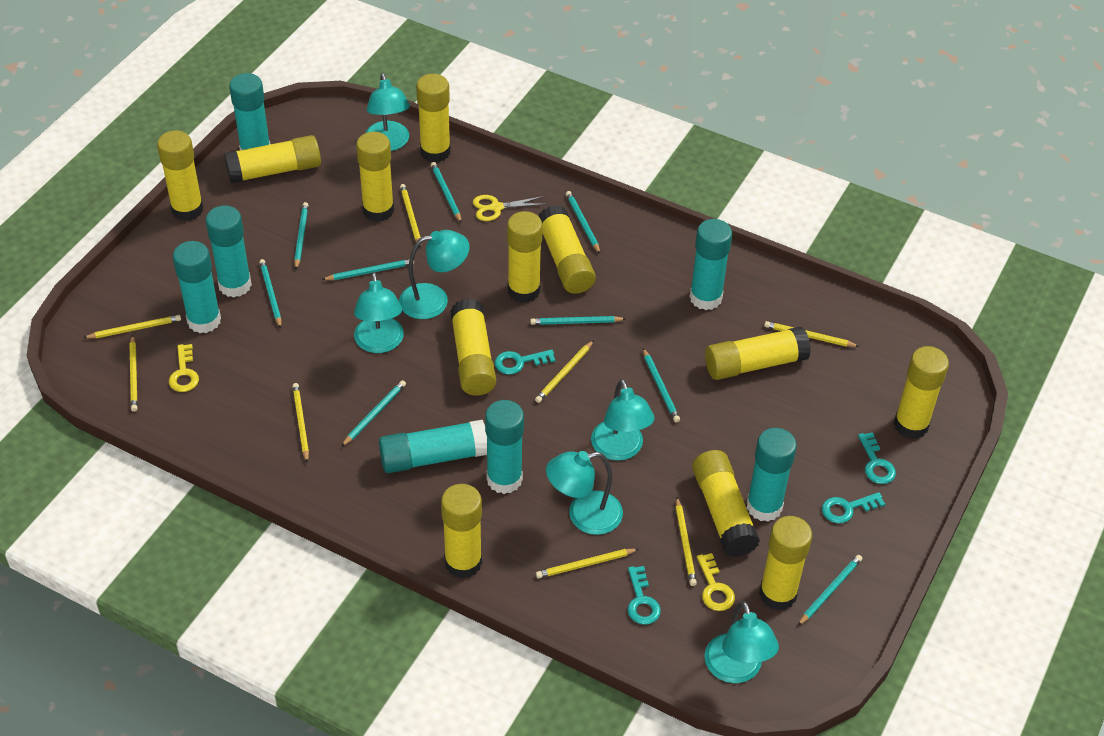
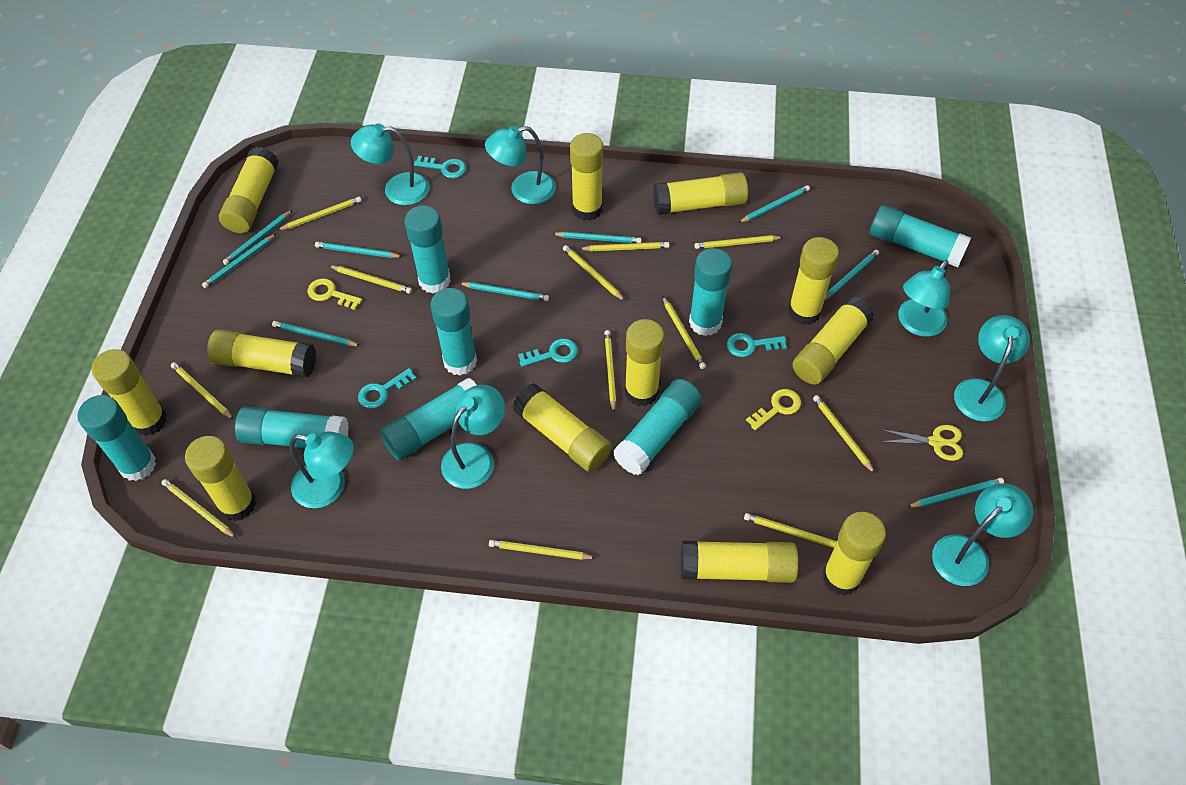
turquoise glue stick: [173,241,221,333] [206,206,252,297] [229,73,270,150] [379,420,487,473] [485,400,524,494] [690,219,732,310] [747,428,797,522] = 7 -> [78,395,156,481] [235,406,349,448] [380,378,477,460] [405,206,451,294] [431,288,477,376] [613,379,702,475] [689,248,732,336] [870,205,971,267] = 8
turquoise lamp: [354,272,404,353] [365,73,410,151] [399,230,470,319] [546,451,623,535] [591,379,655,461] [704,601,779,683] = 6 -> [290,431,354,508] [351,123,429,205] [441,385,505,489] [485,126,556,204] [898,260,950,337] [932,483,1033,586] [954,315,1030,422] = 7
yellow pencil: [83,315,181,338] [130,335,138,412] [292,383,309,463] [400,184,421,248] [535,340,594,403] [536,549,638,579] [676,497,697,586] [764,321,860,347] = 8 -> [161,479,236,538] [171,362,234,420] [278,197,362,230] [329,265,412,294] [489,540,596,560] [563,245,625,301] [579,242,669,251] [604,330,616,412] [662,296,706,369] [694,235,783,249] [744,513,837,548] [813,395,875,474] = 12

